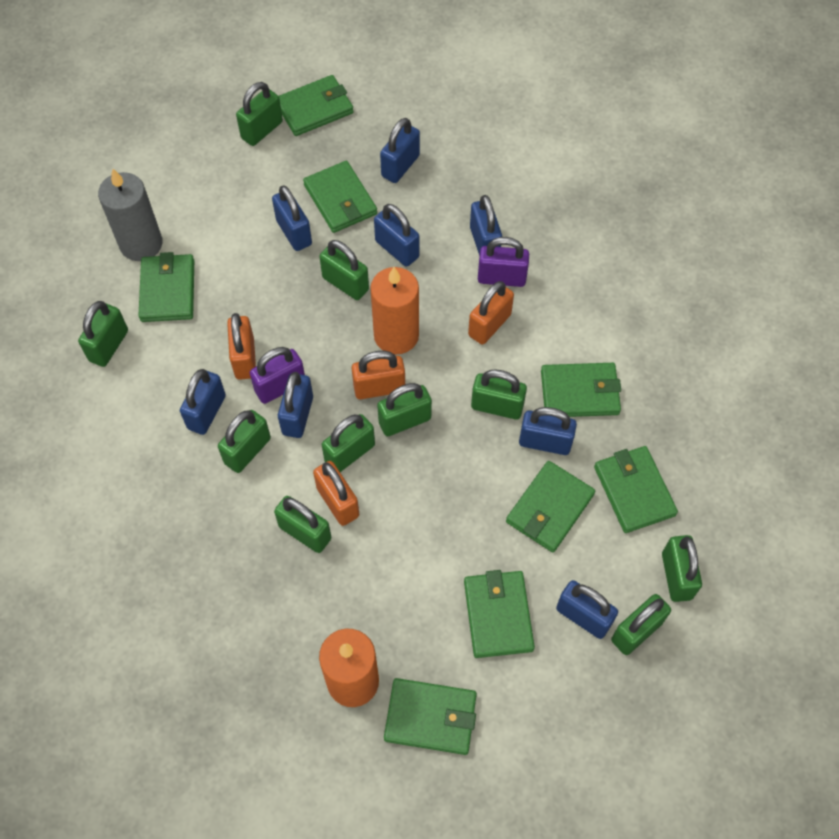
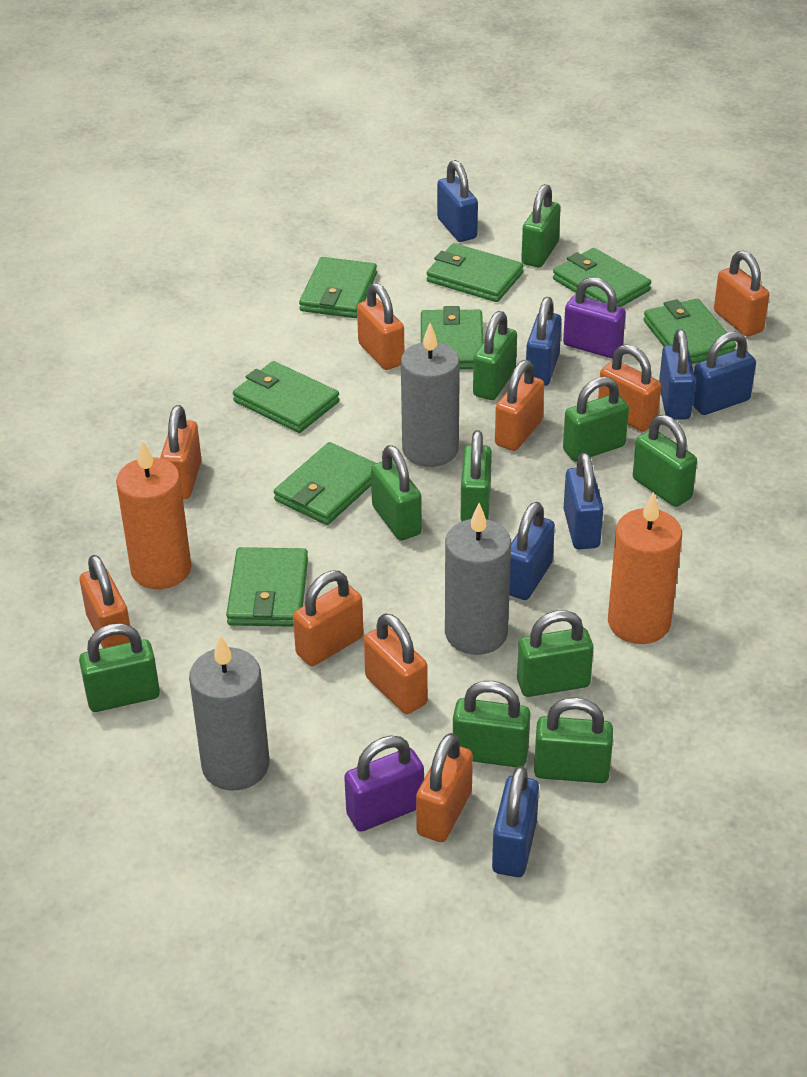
blue padlock: [180,369,226,435] [272,185,312,251] [278,372,313,438] [374,204,419,267] [380,118,420,183] [470,195,502,256] [519,407,577,455] [556,580,618,639] = 8 -> [437,160,478,242] [492,766,539,877] [509,502,555,600] [526,297,562,386] [564,453,604,549] [659,329,696,420] [692,331,756,415] = 7
grey candle: [98,169,163,261] = 1 -> [189,635,269,790] [401,323,460,467] [445,503,511,655] = 3
orange padlock: [227,313,256,380] [313,461,359,526] [352,351,405,399] [468,281,514,345] = 4 -> [80,555,130,648] [160,405,202,499] [293,571,364,666] [357,283,404,370] [364,613,428,714] [416,733,473,842] [495,360,544,451] [598,344,661,432] [714,251,769,337] = 9

